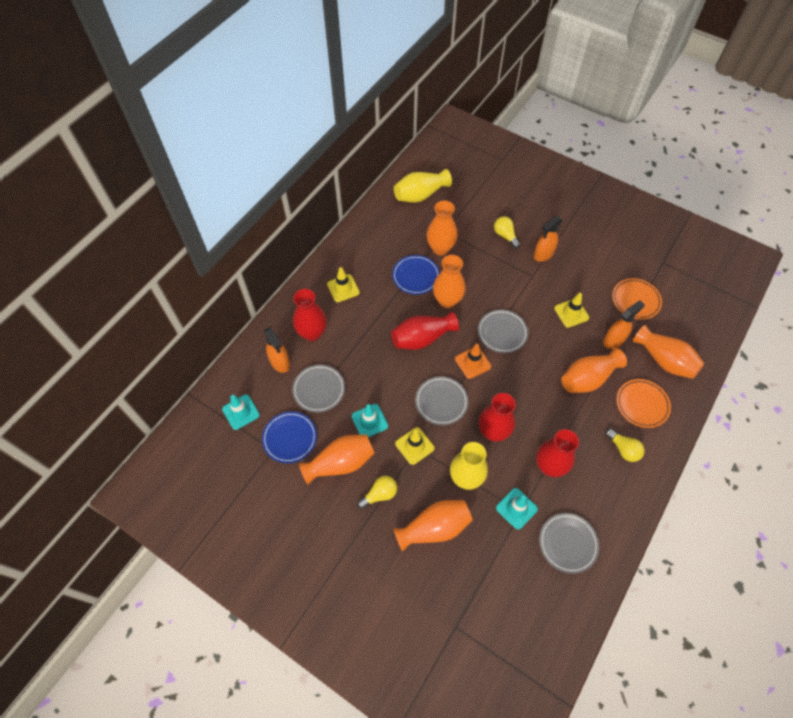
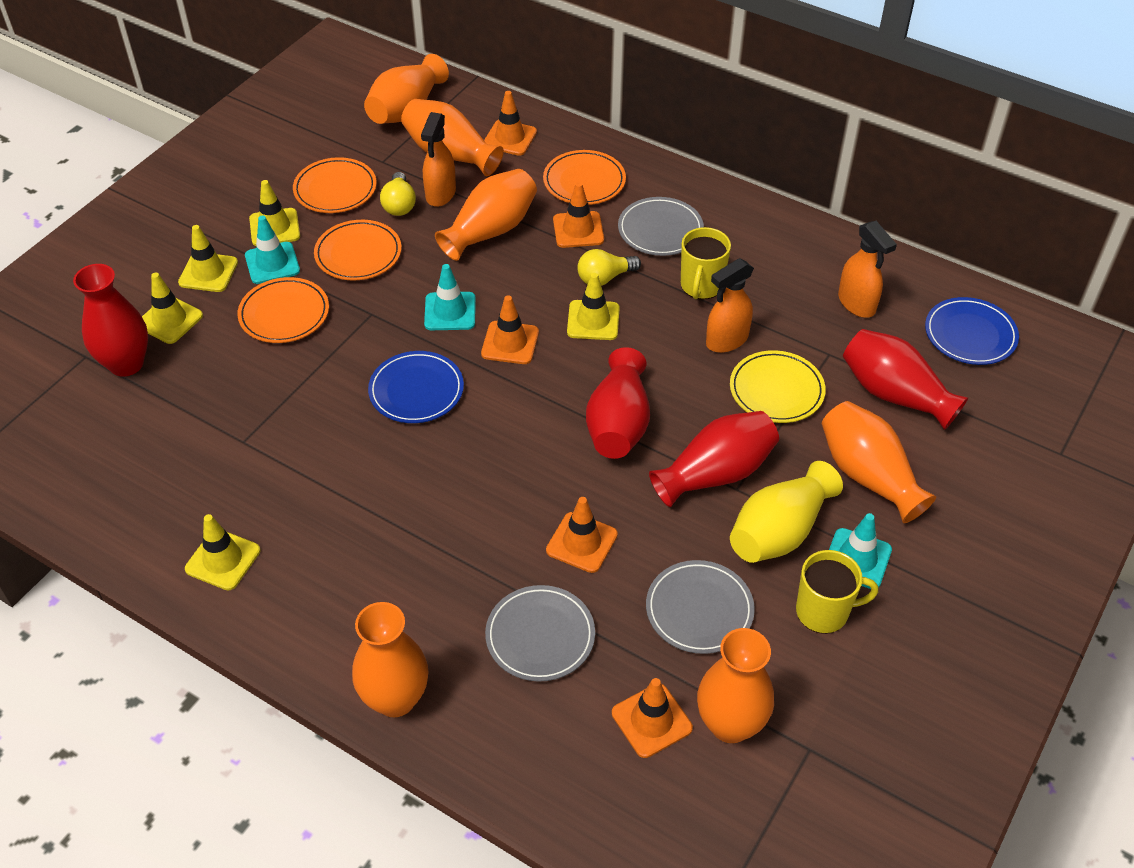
grey plate: [292,365,345,413] [415,376,469,425] [478,309,528,353] [539,513,599,574] = 4 -> [485,585,595,682] [618,197,704,256] [646,560,755,654] = 3
orange plate: [612,278,662,320] [616,379,671,428] = 2 -> [237,277,329,343] [293,157,377,213] [314,220,402,280] [543,150,626,205] = 4
orange traffic cone: [455,344,491,379] = 1 -> [481,295,539,364] [484,91,537,156] [546,497,618,573] [553,182,604,248] [612,678,693,758] = 5
yellow light bulb: [357,476,397,509] [494,216,520,248] [605,429,645,462] = 3 -> [380,172,416,216] [577,249,641,286] = 2
yellow mug: none = 0 -> [681,227,731,299] [796,550,878,634] = 2
yellow plate: none = 0 -> [730,350,826,423] = 1
yellow traffic cone: [327,267,360,302] [395,427,435,465] [554,293,589,328] = 3 -> [142,273,203,344] [178,225,238,292] [185,514,260,590] [249,180,300,246] [567,273,620,340] = 5
yellow vase: [394,169,452,203] [450,442,488,490] = 2 -> [730,461,843,563] = 1

